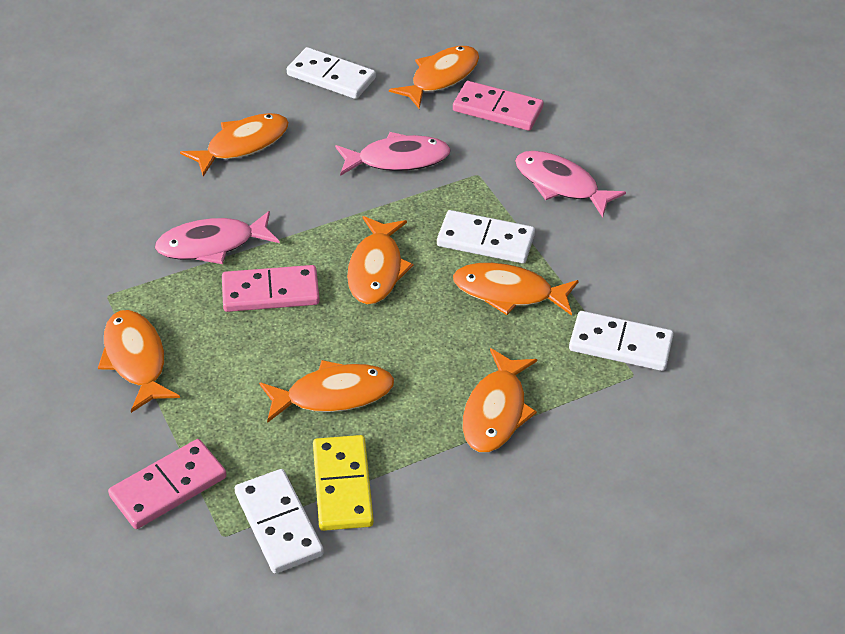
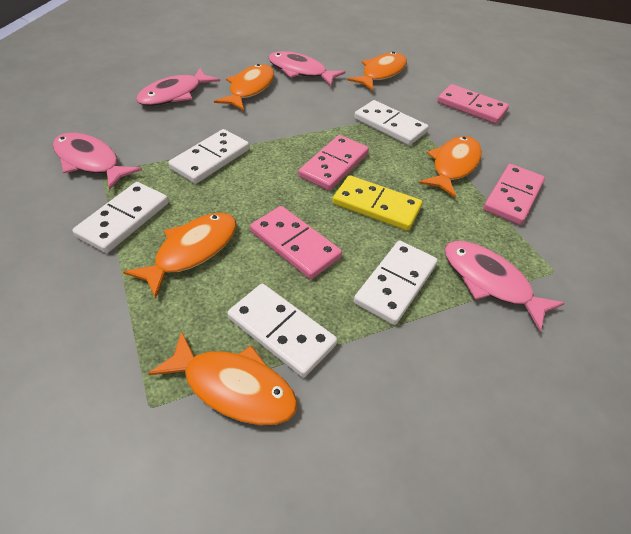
orange fish: [98,310,180,413] [180,113,289,177] [259,360,394,423] [347,216,413,305] [389,46,479,109] [453,263,579,316] [463,348,537,452] = 7 -> [123,213,236,299] [148,331,298,425] [214,64,274,111] [347,52,407,91] [419,136,482,198] = 5
pink domino: [108,439,226,529] [222,265,320,312] [453,81,544,131] = 3 -> [250,206,342,279] [298,135,369,191] [437,84,509,124] [483,164,545,225] = 4
pink fish: [155,211,280,264] [335,132,451,176] [515,151,626,218] = 3 -> [53,133,142,190] [136,68,220,106] [268,51,345,85] [445,241,565,331] = 4
white domino: [235,469,324,573] [287,47,376,99] [437,210,535,263] [569,311,674,371] = 4 -> [72,182,169,253] [168,129,249,184] [227,284,337,378] [354,100,429,146] [354,240,438,325] = 5

